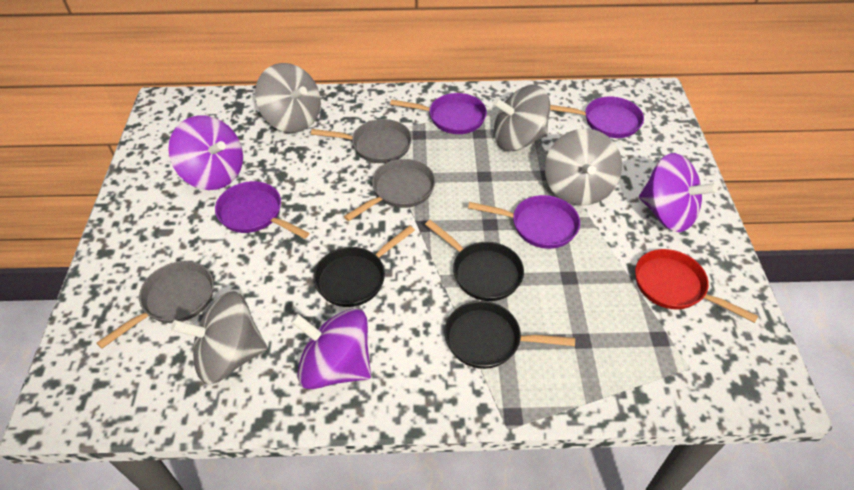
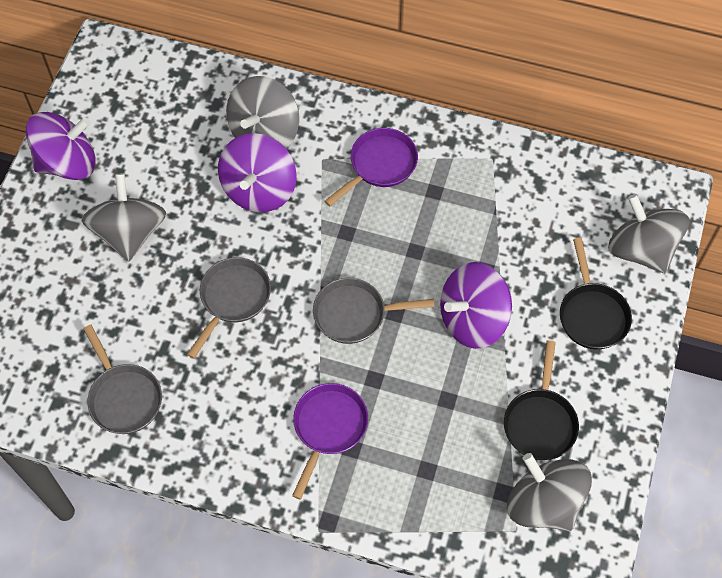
black pan: [313,226,415,307] [425,220,524,301] [444,301,575,369] = 3 -> [504,340,579,460] [560,238,632,349] = 2
purple pan: [215,181,309,239] [390,93,487,134] [468,195,580,249] [550,96,644,138] = 4 -> [292,383,368,500] [324,128,418,206] = 2
red pan: [635,249,758,323] = 1 -> none = 0

